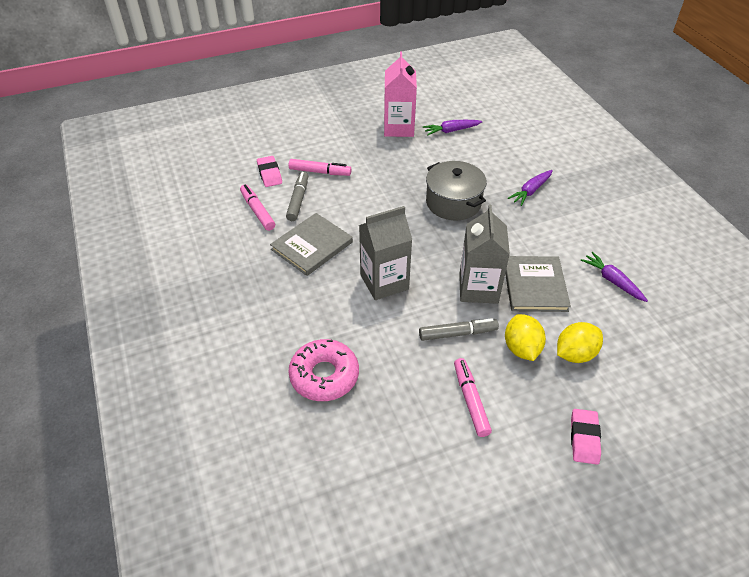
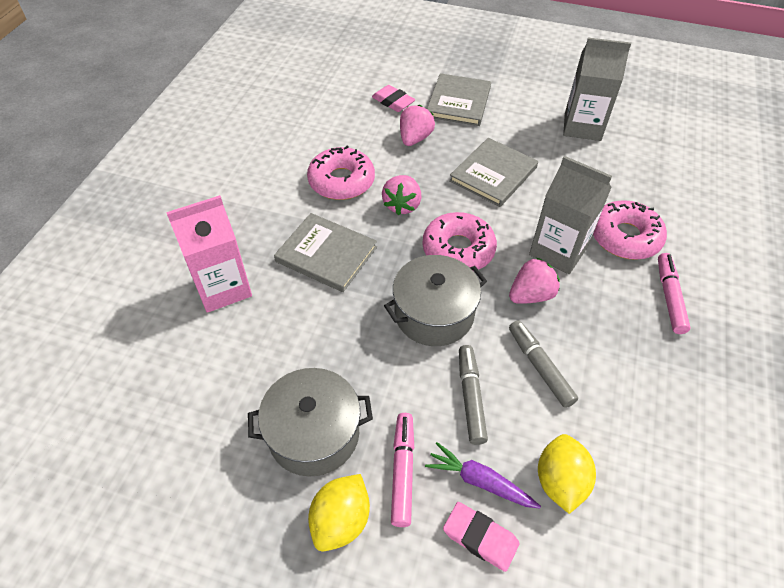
grey book: [270,213,353,276] [505,256,571,312] = 2 -> [274,213,377,292] [427,73,491,126] [449,138,538,207] = 3
grey pot: [426,161,487,221] = 1 -> [248,368,373,477] [384,255,487,346] = 2
pink donut: [288,339,359,401] = 1 -> [307,146,375,200] [422,212,497,271] [593,200,667,260] = 3
pink marker: [240,184,275,231] [289,159,352,176] [454,358,492,437] = 3 -> [391,413,414,527] [658,253,691,334] = 2
pink strawberry: none = 0 -> [382,175,421,215] [400,105,435,146] [509,258,560,304] = 3
purple carrot: [423,120,482,135] [508,170,553,206] [581,252,648,302] = 3 -> [425,442,541,508] = 1

